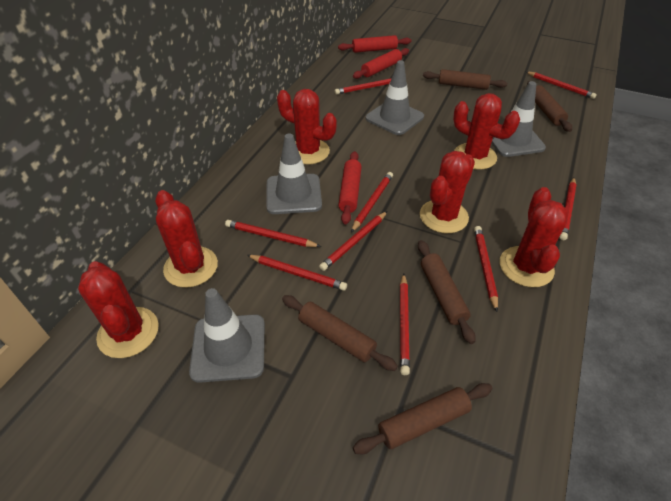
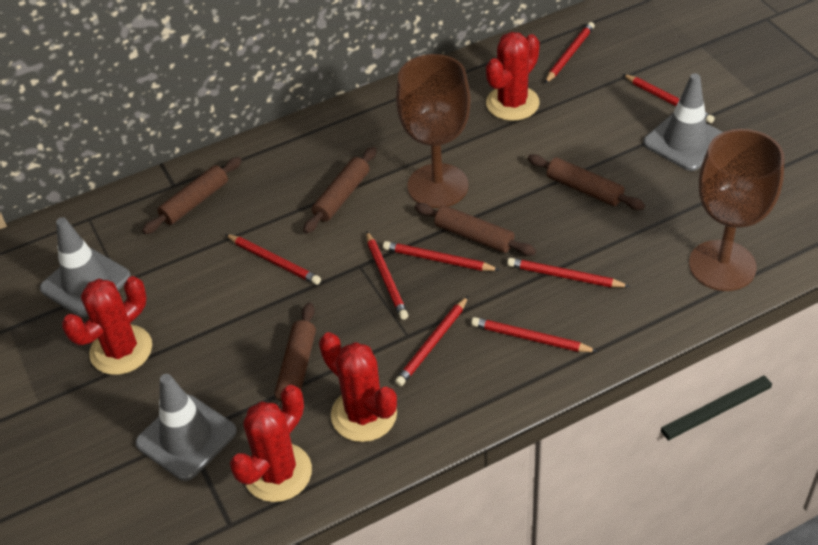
brown goblet: none = 0 -> [396,54,471,208] [689,129,784,291] = 2
grey traffic cone: [189,288,265,383] [267,133,322,214] [366,60,424,135] [492,81,546,157] = 4 -> [40,217,131,317] [135,374,237,481] [643,73,723,171] = 3
red cactus: [78,261,159,358] [155,190,218,288] [277,89,337,165] [420,151,475,233] [453,93,520,170] [500,187,568,287] = 6 -> [62,276,152,375] [230,385,312,502] [319,332,397,442] [486,32,540,121] = 4
red pencil: [225,220,321,247] [247,255,347,291] [319,211,388,271] [335,78,392,95] [351,172,393,232] [400,273,410,375] [474,226,498,312] [526,71,597,99] [559,178,577,240] = 9 -> [225,234,321,285] [366,231,408,320] [383,241,500,271] [395,296,468,386] [471,317,598,352] [507,258,630,288] [545,22,595,83] [623,74,715,124] = 8
red rolling pin: [338,35,411,53] [338,151,361,224] [353,48,409,79] = 3 -> none = 0

